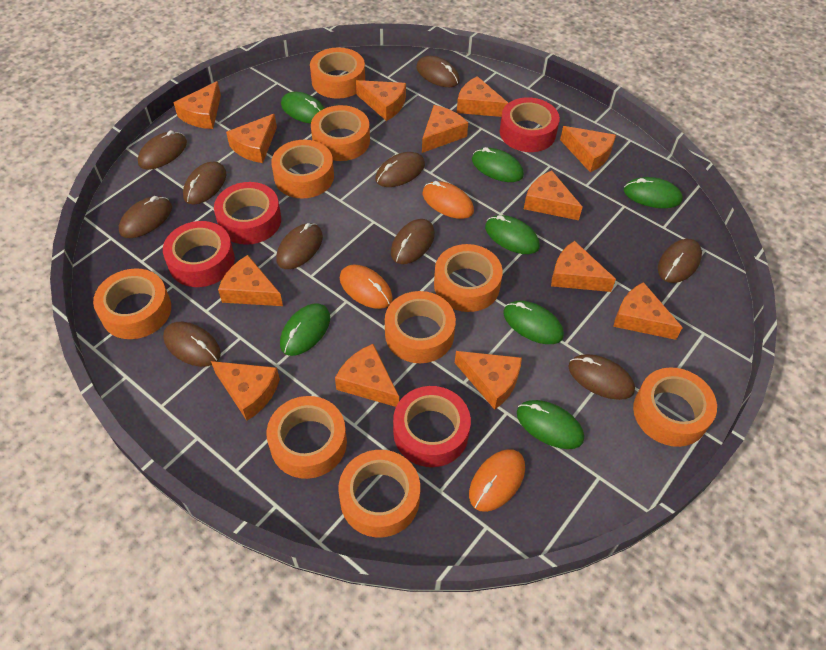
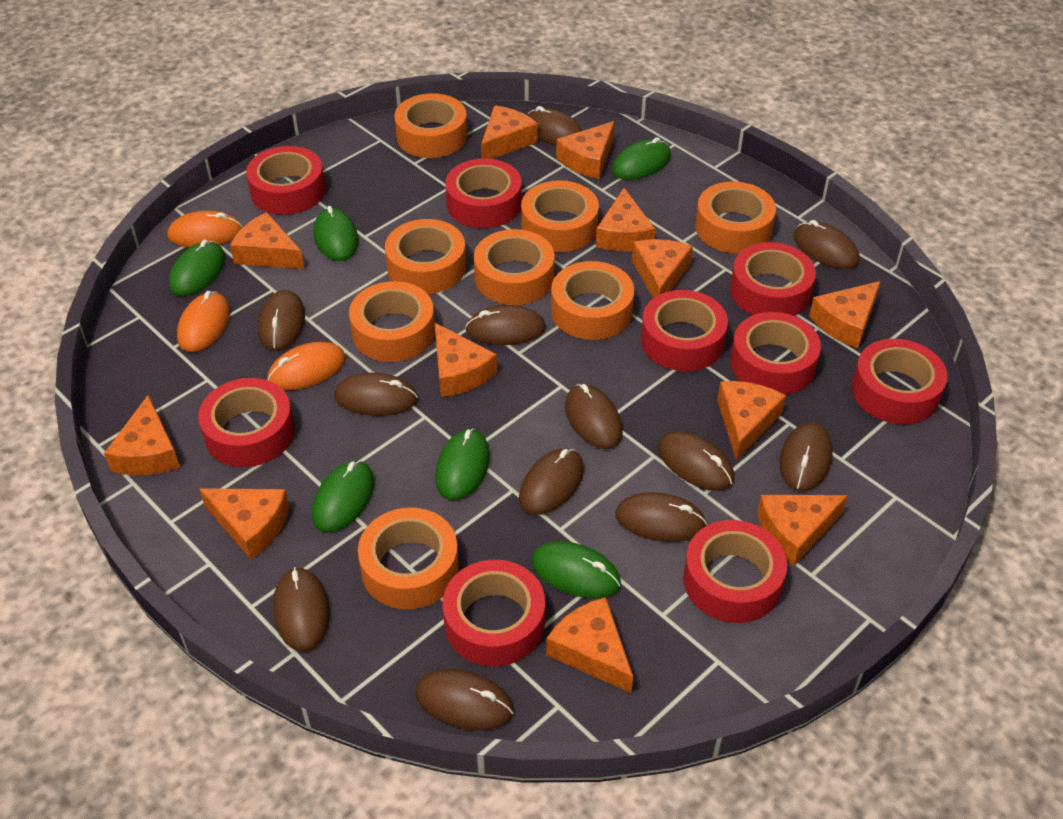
brown mouse: [119,196,172,238] [138,130,187,170] [163,322,221,367] [183,161,227,205] [276,223,323,269] [375,152,425,187] [391,219,435,264] [416,56,460,87] [568,354,635,400] [658,239,702,283] = 10 -> [258,290,305,351] [273,567,330,651] [334,373,418,416] [415,669,514,730] [465,305,546,345] [519,448,584,515] [527,106,582,145] [565,384,623,449] [615,492,707,542] [658,431,734,491] [779,422,833,491] [794,220,859,269] = 12
green mouse: [280,303,330,356] [281,92,325,124] [472,147,524,182] [485,215,540,254] [503,301,564,344] [517,400,584,449] [624,177,683,208] = 7 -> [169,240,225,296] [312,460,374,533] [314,206,358,261] [435,429,490,500] [531,541,621,598] [611,137,671,180] = 6
orange cheese: [173,81,221,129] [211,361,280,420] [218,255,283,306] [226,114,277,163] [335,344,399,407] [356,80,406,121] [422,105,468,153] [455,351,522,410] [457,76,508,117] [524,171,583,220] [551,241,616,292] [560,126,616,172] [613,282,683,340] = 13 -> [104,395,180,475] [199,488,290,559] [230,212,304,269] [434,322,497,397] [481,105,538,159] [546,597,633,693] [556,121,615,179] [596,188,655,251] [632,239,693,298] [717,381,786,460] [757,495,848,566] [809,281,881,348] = 12
orange tape: [93,268,171,339] [266,396,347,479] [271,140,334,198] [310,47,365,99] [311,105,370,161] [338,450,420,537] [385,291,456,363] [434,244,503,312] [633,368,717,447] = 9 -> [349,281,435,362] [358,508,459,609] [385,219,466,294] [394,93,468,158] [474,229,555,305] [521,180,599,252] [551,261,634,340] [695,182,776,253] = 8
red tape: [163,221,235,287] [214,182,281,245] [393,386,471,467] [500,97,560,152] = 4 -> [198,378,294,467] [246,146,325,215] [442,560,545,666] [445,158,522,228] [641,290,728,371] [683,520,787,623] [730,242,816,316] [730,312,821,395] [852,339,947,424] = 9

